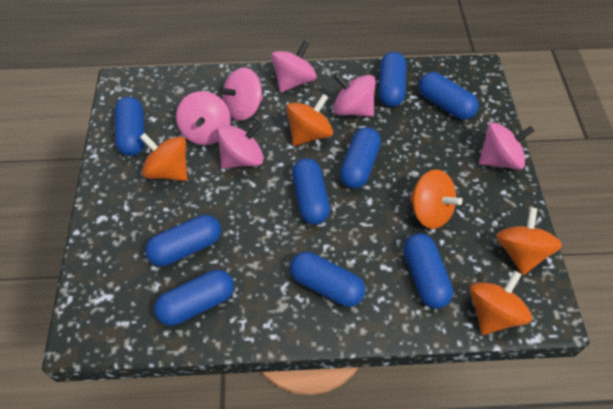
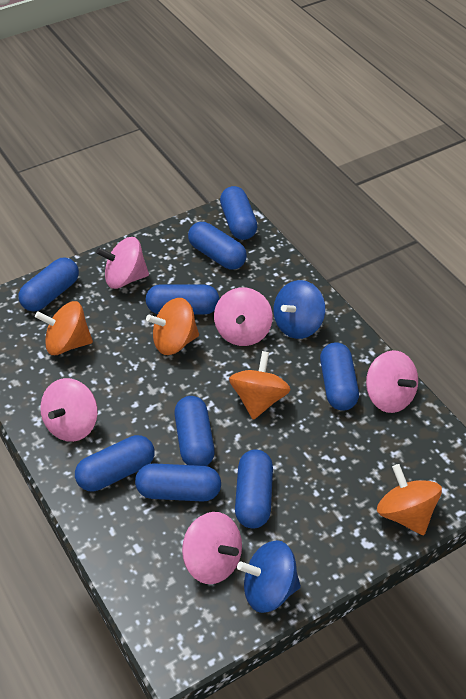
blue spinning top: none = 0 -> [237,540,301,613] [274,280,326,339] = 2
orange spinning top: [140,133,187,181] [287,94,333,146] [410,169,462,229] [470,271,532,335] [496,207,562,275] = 5 -> [35,301,93,355] [146,298,199,355] [229,351,291,420] [377,464,442,535] = 4
pink spinning top: [176,91,231,145] [217,121,264,169] [219,67,263,121] [271,40,317,92] [333,73,376,117] [479,122,535,170] = 6 -> [40,378,98,442] [96,237,149,289] [182,512,242,584] [214,287,273,346] [366,350,418,413] = 5

